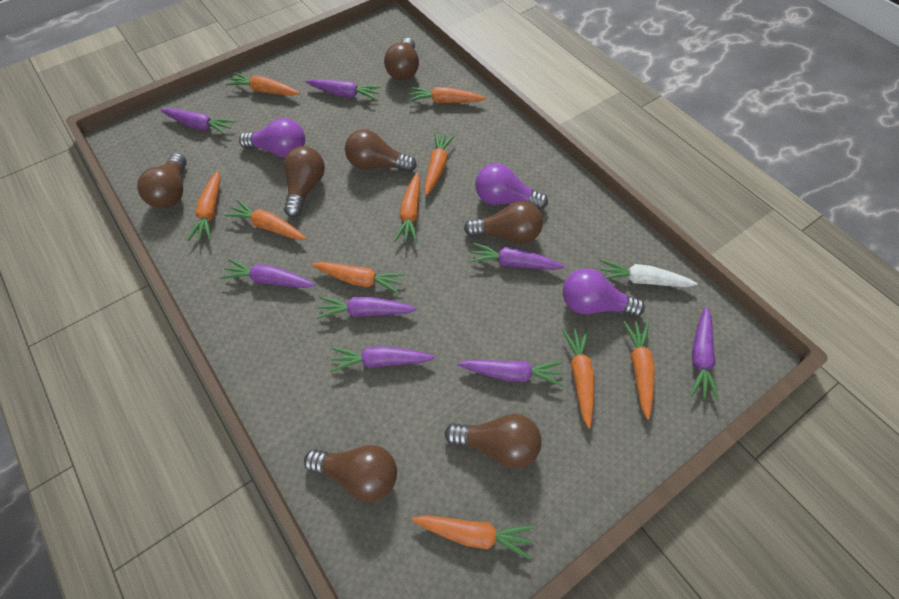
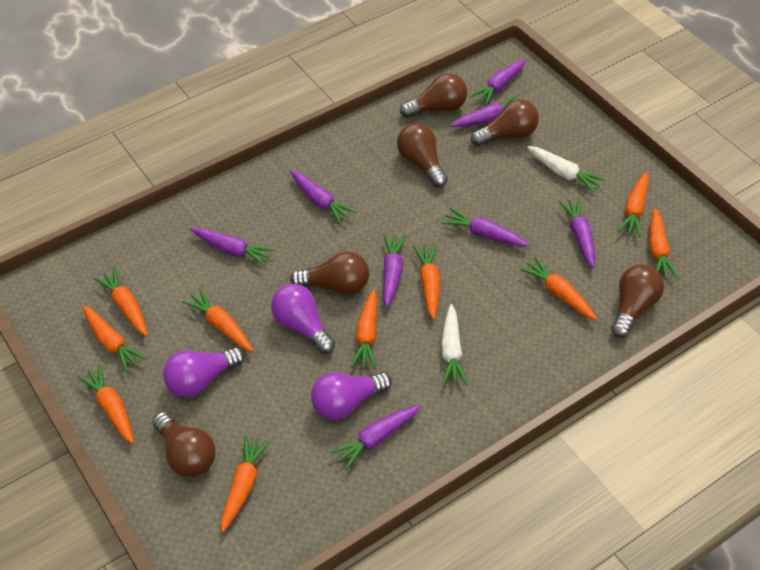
brown light bulb: [137,153,187,209] [284,146,325,217] [304,445,397,502] [345,129,417,172] [384,38,419,81] [444,414,542,469] [464,201,543,244] = 7 -> [152,412,216,477] [290,251,369,295] [397,123,448,187] [400,73,467,118] [471,99,539,146] [611,264,664,338] = 6
white carrot: [600,260,698,287] = 1 -> [441,304,468,386] [527,146,605,193] = 2

